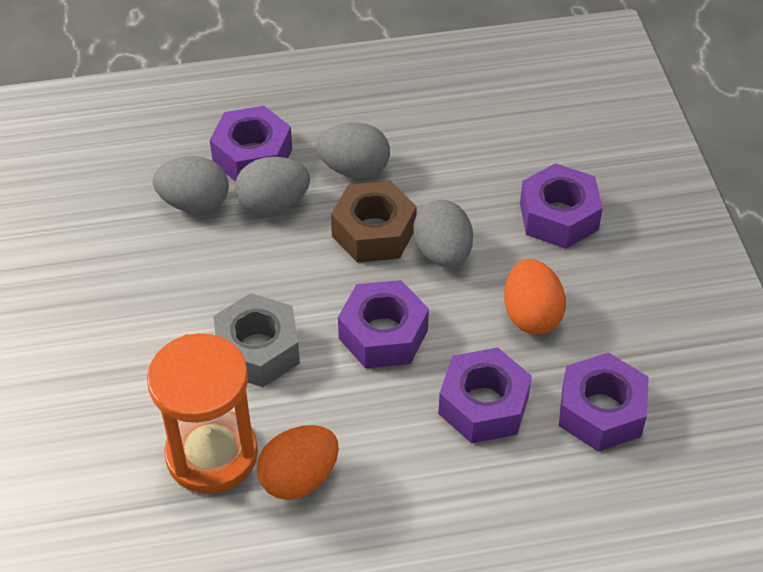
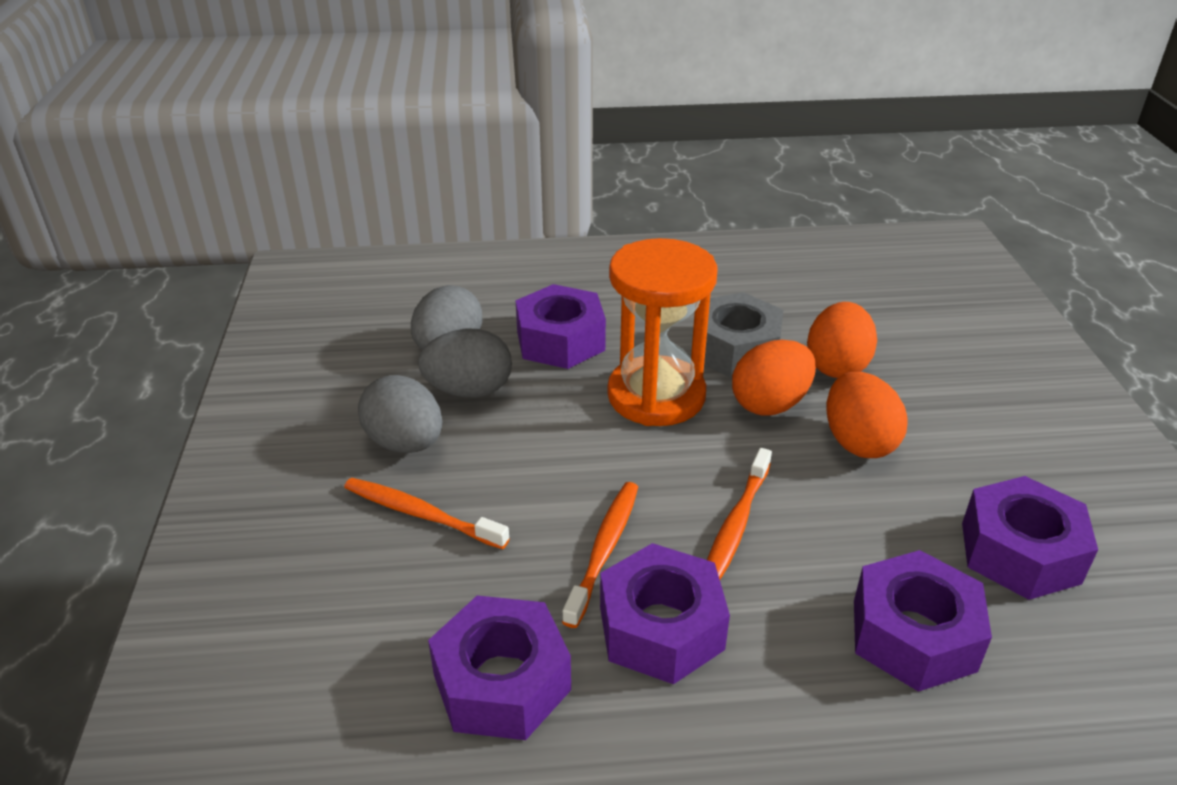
brown nut: [331,181,417,262] = 1 -> none = 0
grey egg: [153,156,229,213] [235,157,310,215] [316,122,390,179] [413,200,473,267] = 4 -> [358,375,442,453] [411,285,482,350] [418,329,512,398] = 3
orange egg: [257,425,339,500] [504,259,566,334] = 2 -> [732,340,816,415] [807,302,877,378] [827,372,908,458] = 3
orange toothbrush: none = 0 -> [344,478,510,549] [562,482,638,628] [707,448,772,580] = 3

